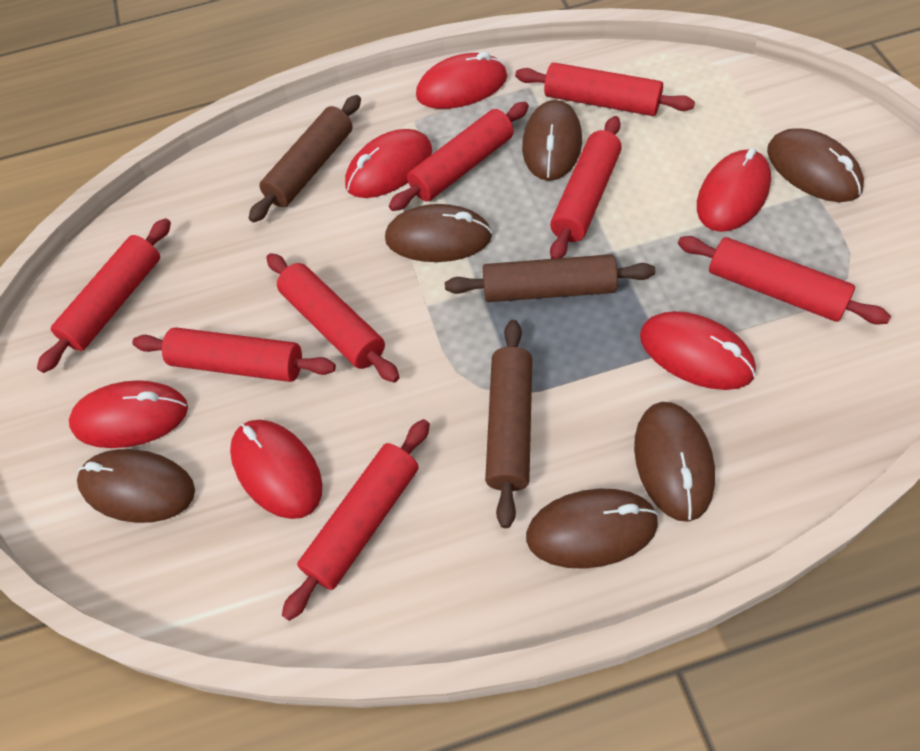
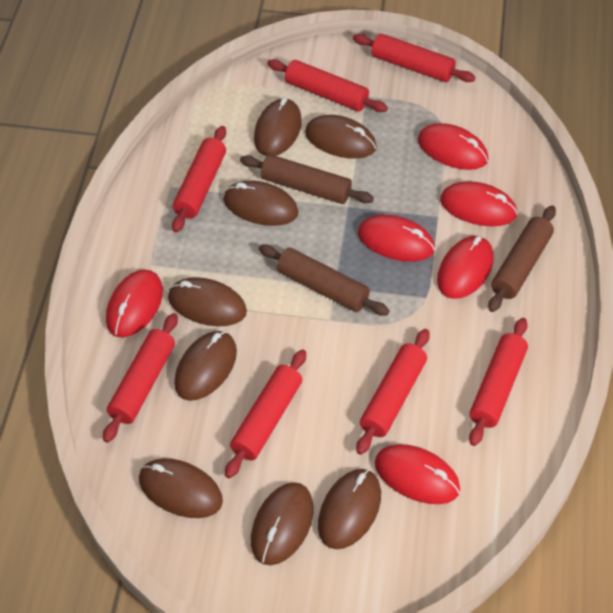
brown mouse: [77,449,195,523] [385,204,492,262] [522,100,582,181] [526,489,659,569] [634,402,715,522] [767,128,864,202] = 6 -> [139,458,223,518] [168,277,247,326] [174,331,237,401] [223,181,299,226] [251,482,314,565] [254,97,302,156] [305,115,377,159] [318,469,381,549] = 8
red rolling pin: [37,218,171,373] [132,327,336,382] [266,253,400,383] [282,419,430,621] [389,102,529,211] [515,63,695,116] [550,116,622,259] [678,236,891,324] = 8 -> [103,313,178,443] [172,126,226,232] [225,349,306,478] [268,59,388,112] [353,34,475,82] [356,329,430,455] [469,318,528,446] = 7

